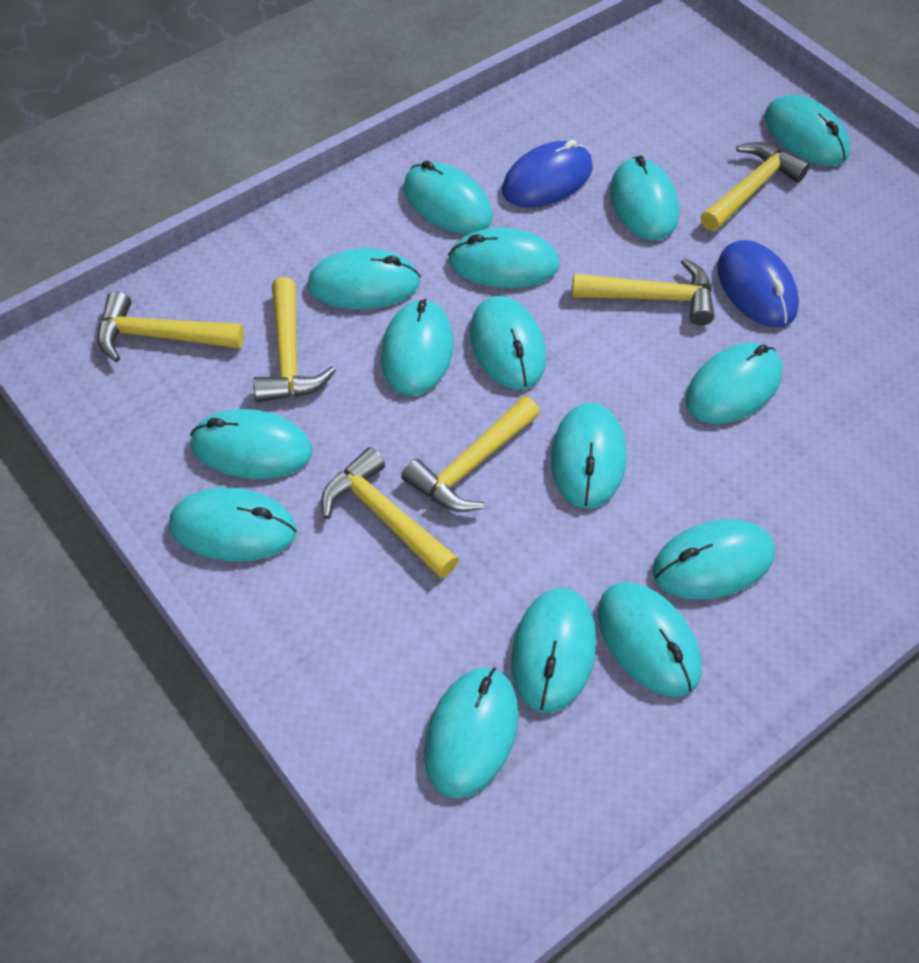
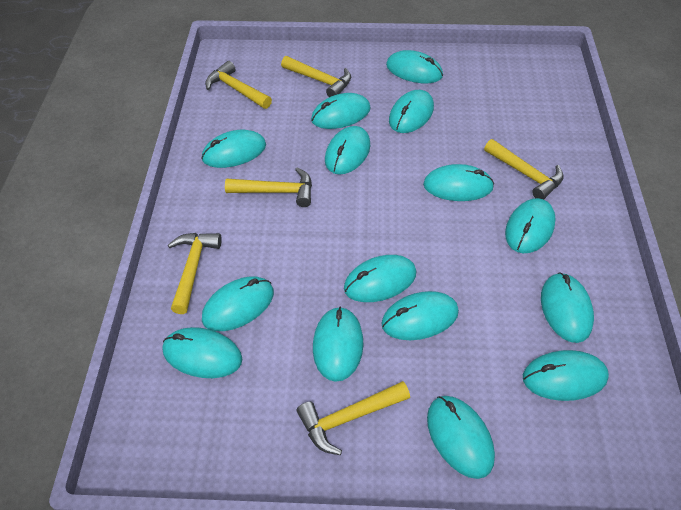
blue mouse: [502,140,593,208] [717,240,799,327] = 2 -> none = 0

